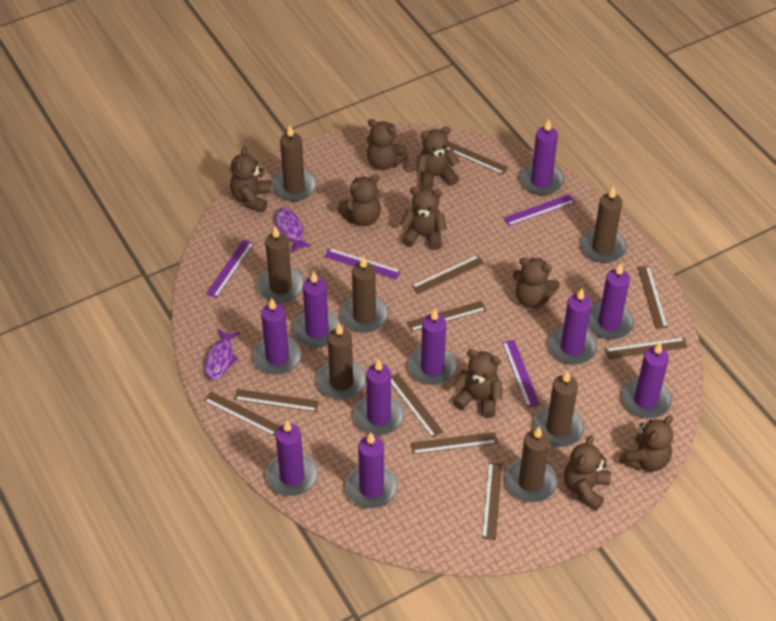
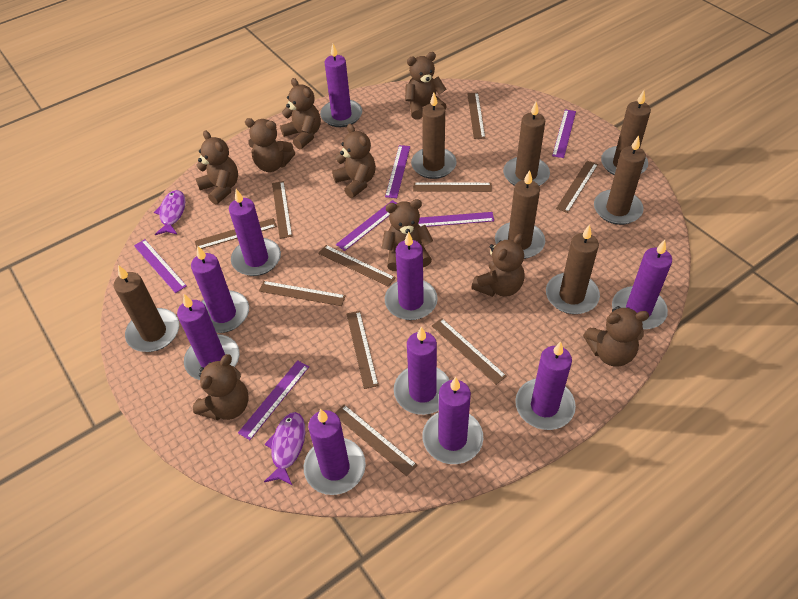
purple ruler: [206,239,254,298] [324,248,401,280] [502,340,540,408] [503,194,575,226] = 4 -> [134,239,187,293] [238,360,309,440] [336,200,397,251] [385,145,410,198] [418,212,494,227] [552,109,576,158] = 6

